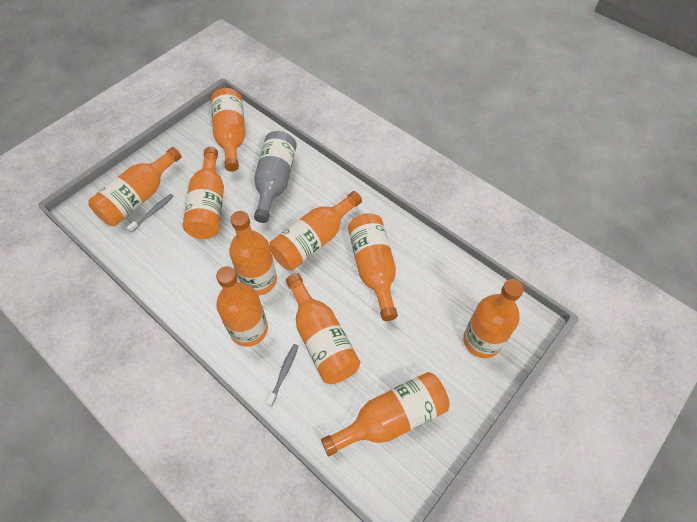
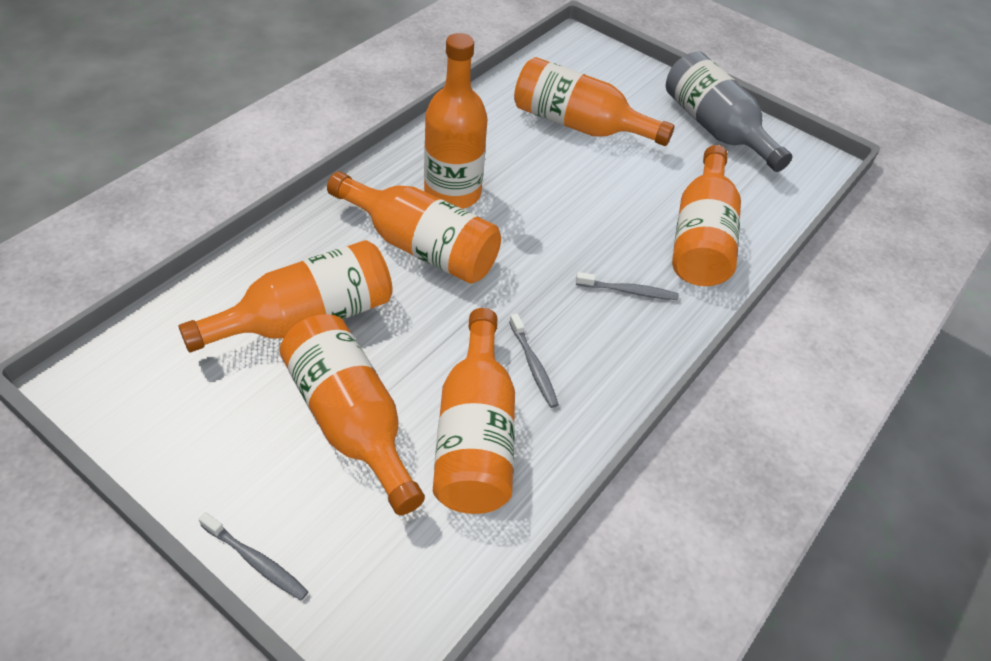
grey toothbrush: [127,194,174,233] [266,344,298,407] = 2 -> [198,512,309,601] [509,314,559,408] [576,272,679,300] = 3
orange bottle: [88,147,181,226] [183,147,224,239] [211,88,245,172] [216,266,268,347] [229,211,277,295] [270,191,362,271] [286,273,360,384] [321,372,450,457] [348,213,398,321] [463,279,524,358] = 10 -> [179,240,393,352] [279,314,425,515] [327,171,501,284] [424,33,488,209] [433,308,515,514] [514,57,675,146] [672,145,741,286] = 7

